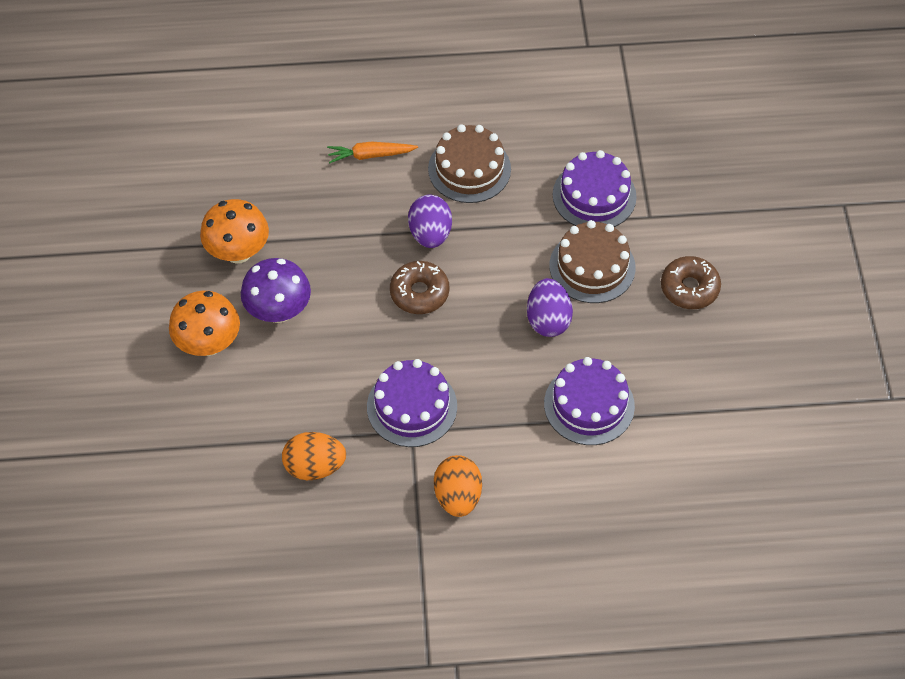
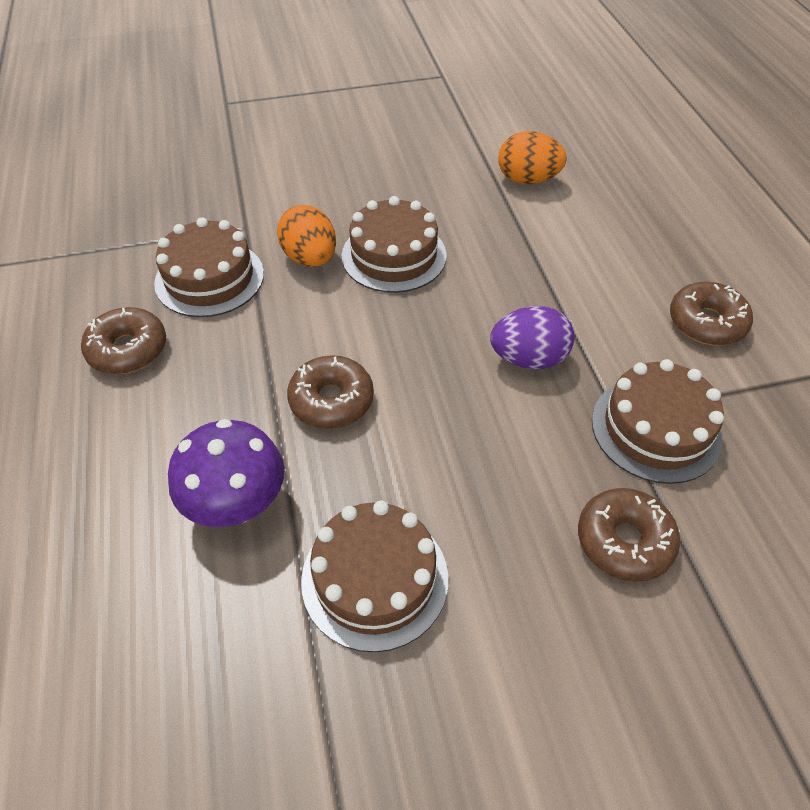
brown cake: [428,124,511,203] [549,220,636,303] = 2 -> [154,217,264,317] [301,500,448,652] [341,196,447,293] [592,359,724,484] = 4
brown donut: [390,261,449,314] [661,256,721,309] = 2 -> [81,307,166,374] [287,355,374,429] [578,488,680,582] [670,282,753,346] = 4
orange carrot: [327,142,418,164] = 1 -> none = 0
orange mushroom: [169,291,240,356] [200,199,269,264] = 2 -> none = 0
purple cake: [367,359,457,447] [544,357,635,445] [553,150,637,227] = 3 -> none = 0
purple egg: [408,195,452,248] [527,278,573,337] = 2 -> [490,306,574,369] = 1

